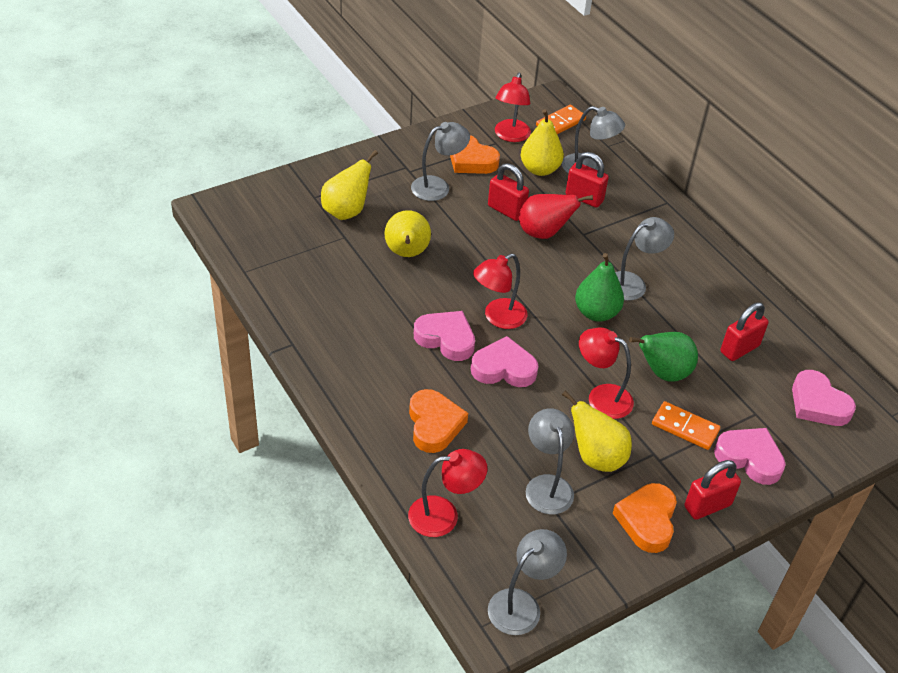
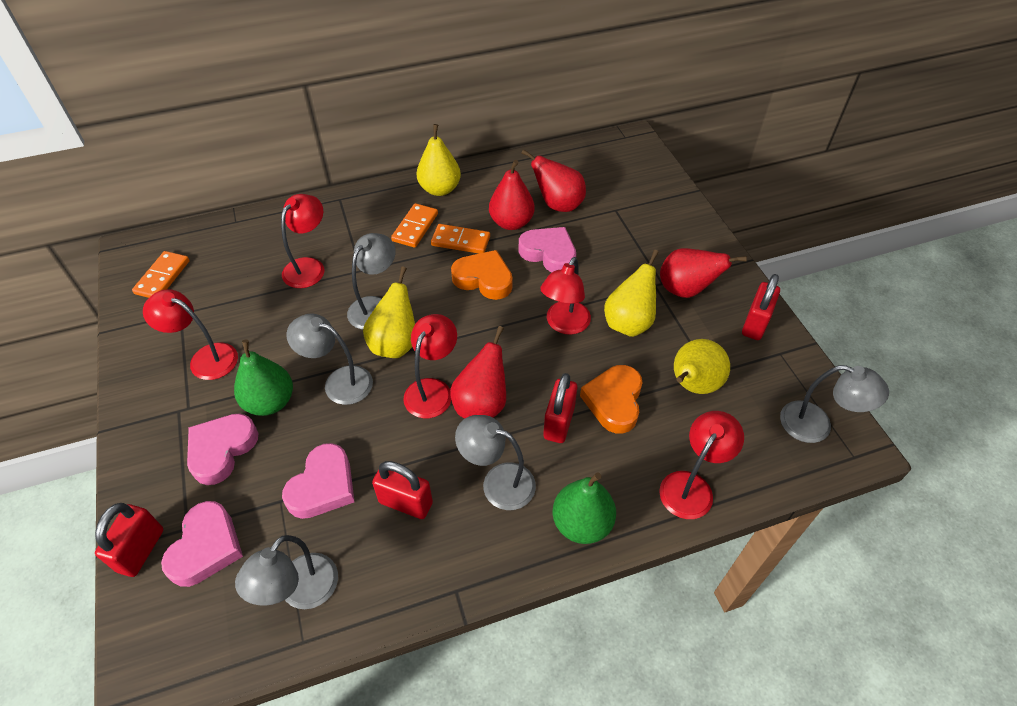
orange domino: [536,105,586,134] [652,401,720,450] = 2 -> [132,251,190,298] [391,203,438,248] [431,224,490,254] = 3
orange heart: [409,389,468,453] [450,135,500,174] [612,483,677,553] = 3 -> [451,250,513,300] [580,365,643,434] = 2
red lamp: [408,449,487,537] [473,254,527,329] [495,73,531,142] [579,327,634,419] = 4 -> [143,289,238,380] [281,194,324,288] [403,314,457,418] [540,257,591,335] [659,411,744,519] = 5
red pear: [519,194,593,239] = 1 -> [450,326,506,418] [489,160,535,230] [521,149,586,212] [660,248,747,298] = 4

